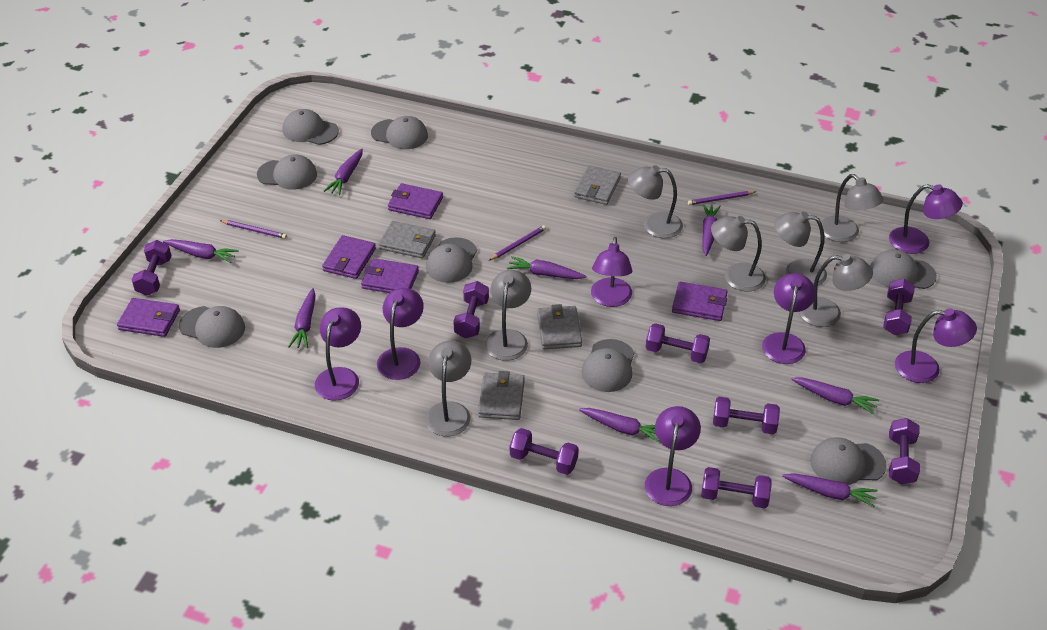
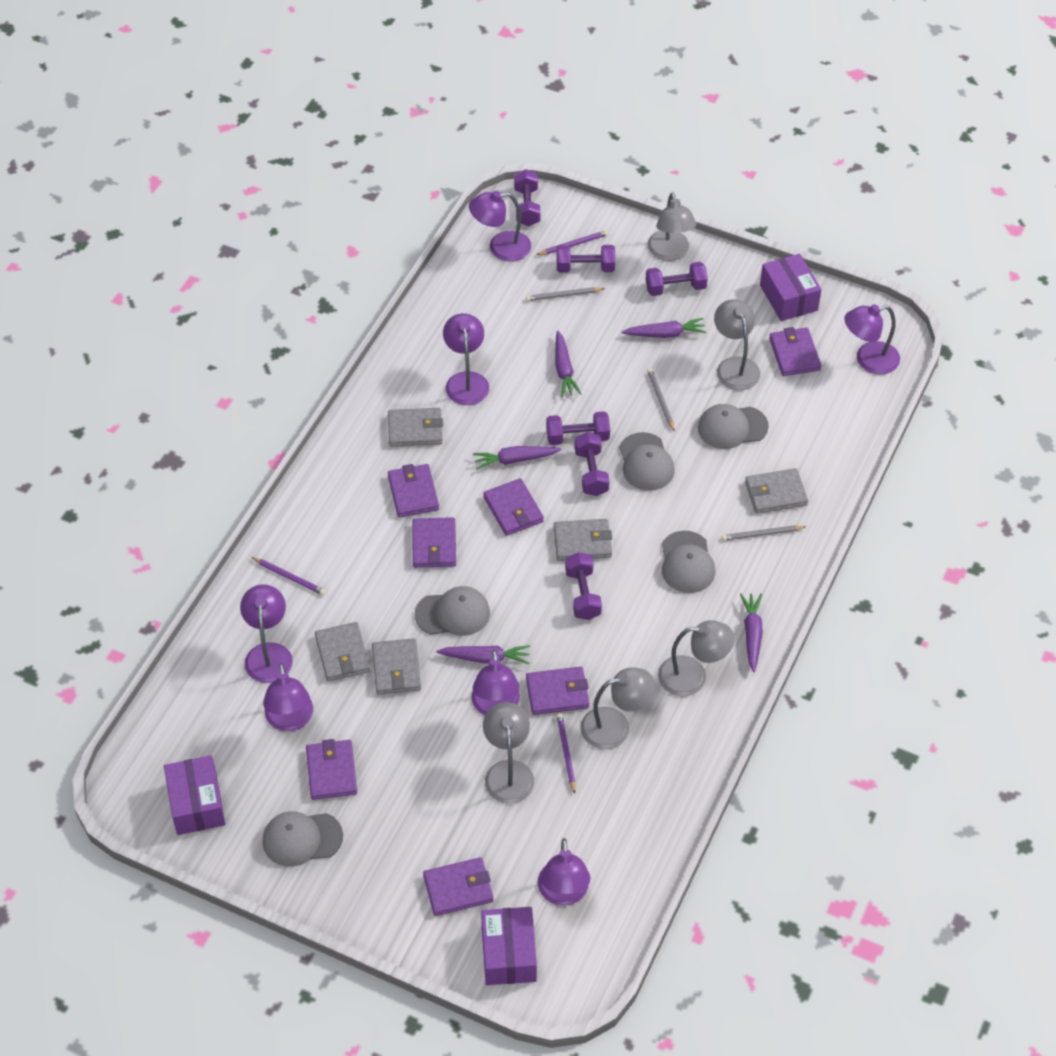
grey cap: [179,306,245,348] [257,155,317,190] [283,109,339,145] [371,116,428,149] [426,237,477,283] [582,339,634,392] [810,437,886,485] [870,249,937,289] = 8 -> [262,811,343,867] [415,586,490,636] [619,432,675,491] [662,531,715,593] [698,404,769,449] = 5
grey lamp: [425,341,471,436] [485,270,531,361] [628,165,683,238] [711,216,766,292] [774,212,827,286] [799,254,873,327] [821,174,884,242] = 7 -> [483,702,534,804] [580,667,655,749] [648,192,696,261] [658,620,735,696] [714,299,760,390] = 5
grey pencil: none = 0 -> [526,287,604,301] [647,368,674,431] [722,525,806,541] = 3
grey wallet: [379,221,436,258] [478,371,525,420] [537,304,582,349] [574,165,621,205] = 4 -> [315,622,370,681] [372,638,421,695] [388,408,443,447] [554,519,612,561] [745,468,808,514] = 5
purple box: none = 0 -> [164,755,225,835] [481,907,537,985] [760,254,821,321] = 3
purple carrot: [163,239,238,263] [288,288,316,348] [324,149,363,195] [507,256,586,279] [579,408,660,443] [702,203,721,256] [782,473,878,508] [791,377,879,415] = 8 -> [436,645,530,664] [473,446,561,470] [555,330,581,397] [622,318,706,338] [740,593,763,672] = 5
purple dumbbell: [132,240,172,296] [453,281,489,338] [510,428,579,475] [646,323,710,363] [701,467,772,508] [713,397,780,434] [883,279,915,335] [889,418,920,484] = 8 -> [514,169,540,226] [546,411,610,445] [557,245,615,273] [565,552,602,620] [574,432,610,496] [646,262,708,296] = 6
purple wallet: [117,298,180,337] [322,235,376,279] [361,258,419,293] [388,183,443,219] [672,282,728,321] = 5 -> [306,739,357,800] [388,464,439,517] [412,517,456,568] [423,857,493,916] [483,478,544,536] [526,666,589,715] [769,327,821,376] = 7

